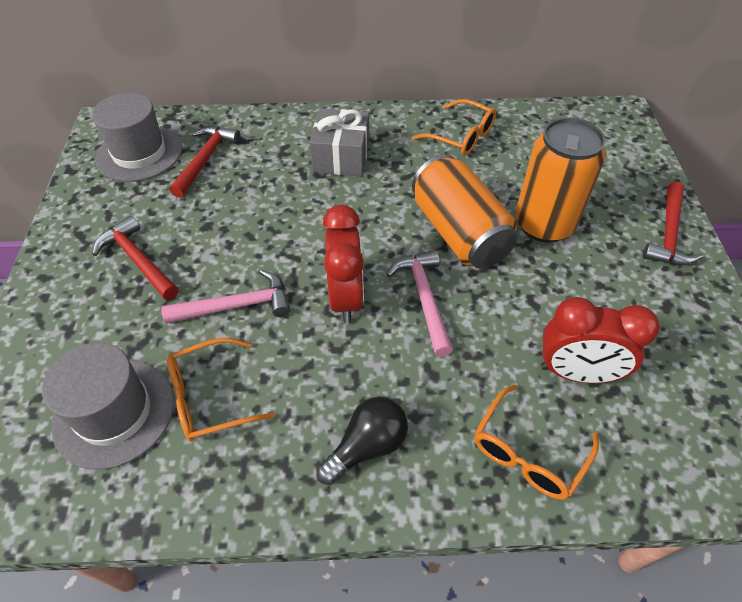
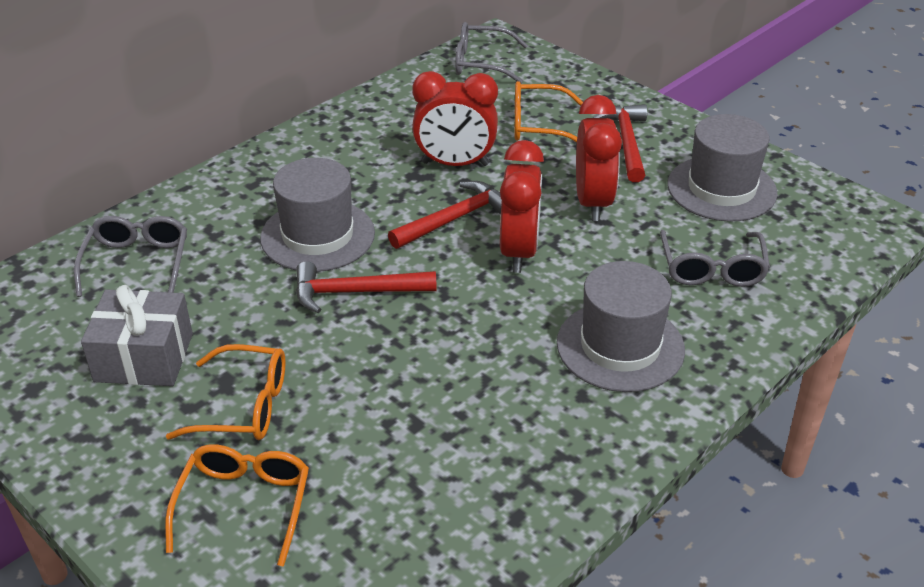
black light bulb: [316,397,408,485] = 1 -> none = 0
grey glasses: none = 0 -> [74,216,187,297] [455,22,528,83] [660,230,770,287] = 3
grey hat: [42,343,174,470] [92,93,182,182] = 2 -> [260,158,375,272] [557,261,685,392] [668,114,777,222] = 3
orange can: [412,155,518,269] [515,118,605,243] = 2 -> none = 0
pink hammer: [161,270,290,324] [386,250,453,357] = 2 -> none = 0
red clock: [323,205,364,323] [541,297,659,383] = 2 -> [412,71,498,166] [500,140,544,273] [576,95,622,221] = 3

